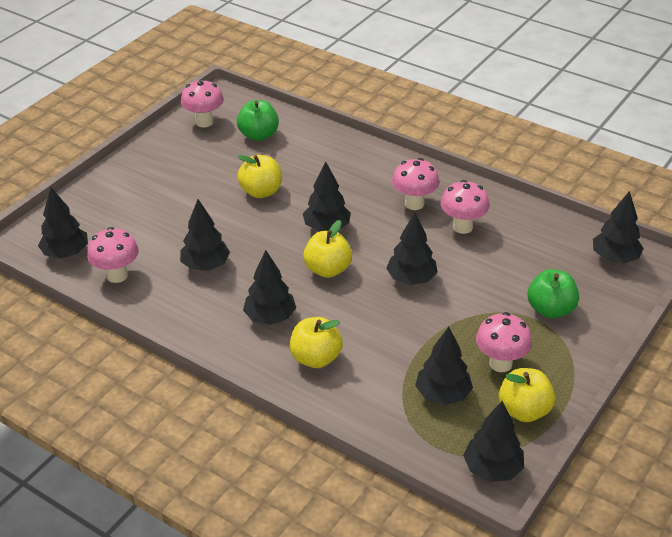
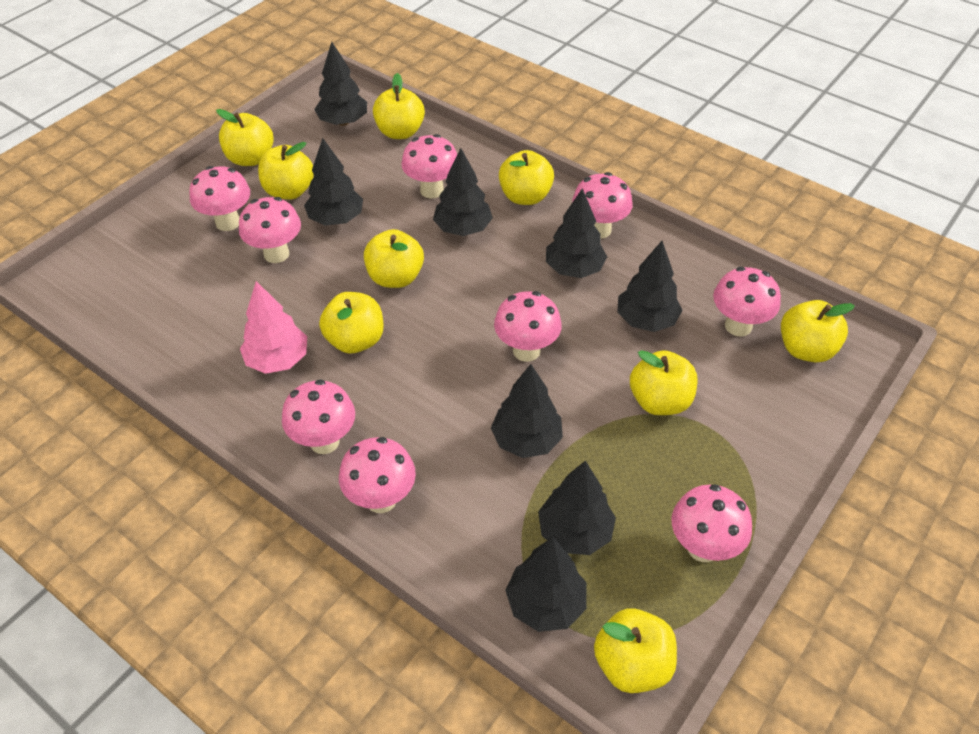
green apple: [237,100,279,141] [527,269,579,319] = 2 -> none = 0
pink mushroom: [87,227,139,283] [181,79,224,127] [392,158,439,210] [441,180,489,234] [476,312,532,372] = 5 -> [190,166,250,231] [239,197,301,263] [282,379,355,454] [339,437,416,513] [401,134,457,198] [494,291,562,362] [572,172,633,238] [672,484,752,562] [713,267,781,337] = 9
pink tree: none = 0 -> [240,281,307,374] = 1
yellow apple: [237,155,282,198] [290,317,343,368] [303,220,352,278] [498,368,555,422] = 4 -> [216,109,274,166] [258,142,314,199] [319,292,384,353] [364,229,424,288] [373,73,425,139] [499,150,554,205] [594,609,677,693] [630,350,697,415] [781,300,855,362] = 9

